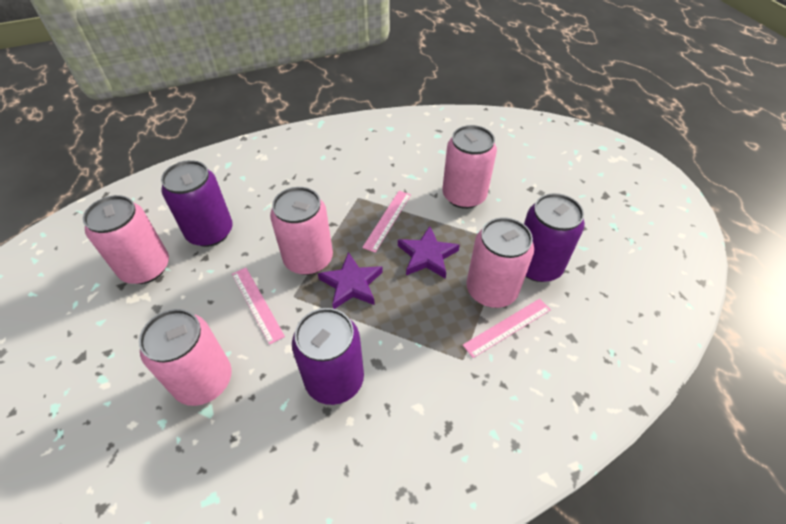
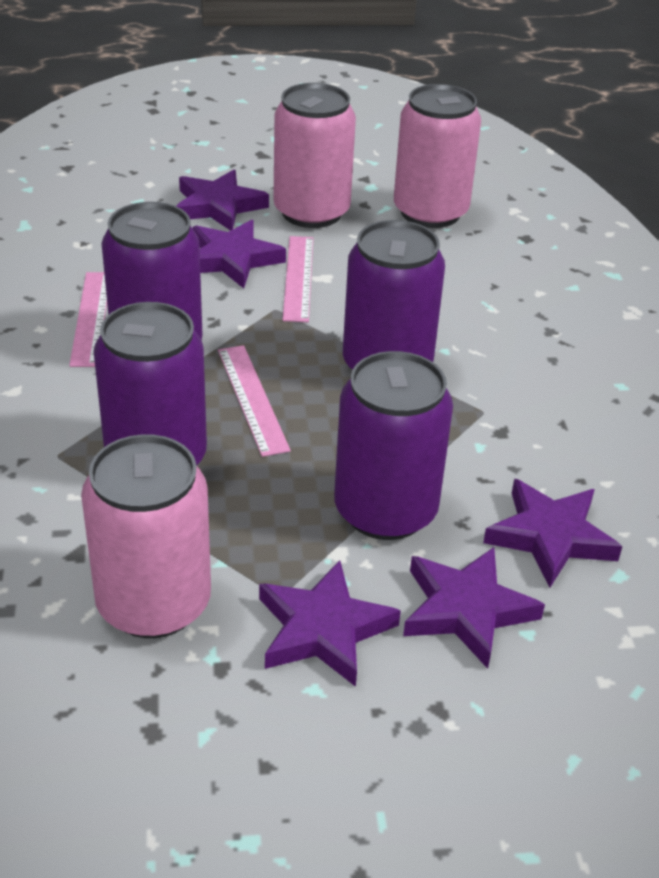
pink can: [83,195,169,284] [139,309,232,406] [270,187,333,275] [442,125,497,209] [466,217,534,308] = 5 -> [81,434,211,638] [273,83,356,228] [394,84,481,228] = 3
purple can: [161,160,232,247] [292,308,364,405] [524,193,585,282] = 3 -> [93,302,207,465] [101,202,202,340] [334,351,453,540] [343,220,445,370] = 4
purple star: [318,252,383,309] [398,226,460,279] = 2 -> [176,170,269,231] [193,220,286,288] [259,560,401,687] [403,547,545,669] [483,479,622,587] = 5

